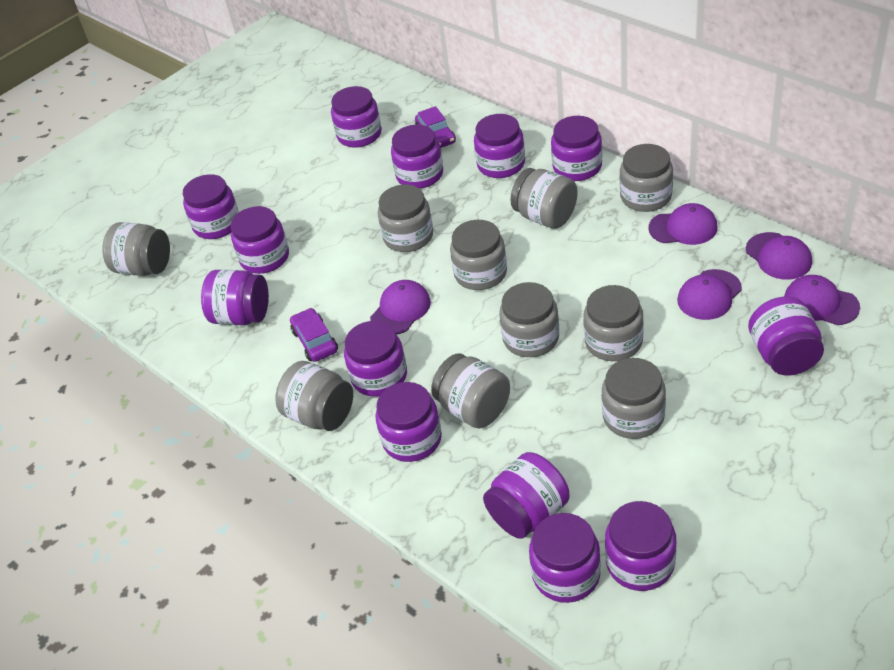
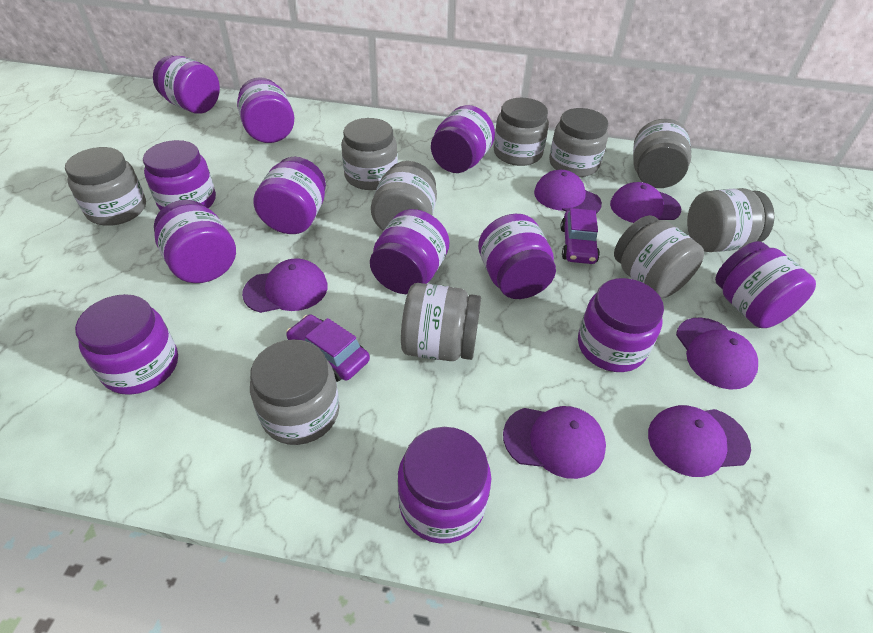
purple cap: [370,280,431,335] [648,203,717,245] [677,269,742,320] [746,232,812,280] [784,275,860,325] = 5 -> [242,258,328,313] [503,406,606,479] [534,170,602,213] [610,182,681,223] [648,405,751,477] [676,317,758,389] = 6
purple jar: [183,174,239,239] [201,270,269,325] [231,206,289,274] [331,86,382,148] [344,321,407,397] [375,382,442,462] [391,125,443,189] [474,114,525,178] [483,452,570,539] [529,513,601,603] [551,116,602,181] [605,501,677,591] [748,296,824,376] = 13 -> [75,294,178,395] [143,140,216,211] [153,56,220,114] [154,200,236,283] [237,77,294,143] [253,157,326,234] [370,209,450,294] [398,427,491,544] [431,105,495,173] [478,214,556,299] [578,278,664,372] [715,241,816,328] = 12

